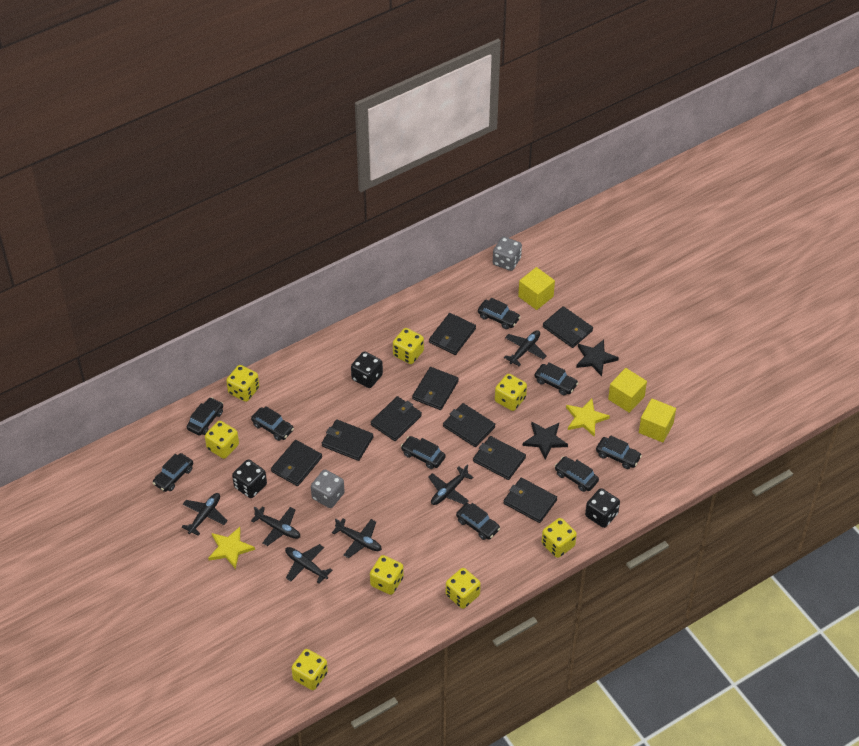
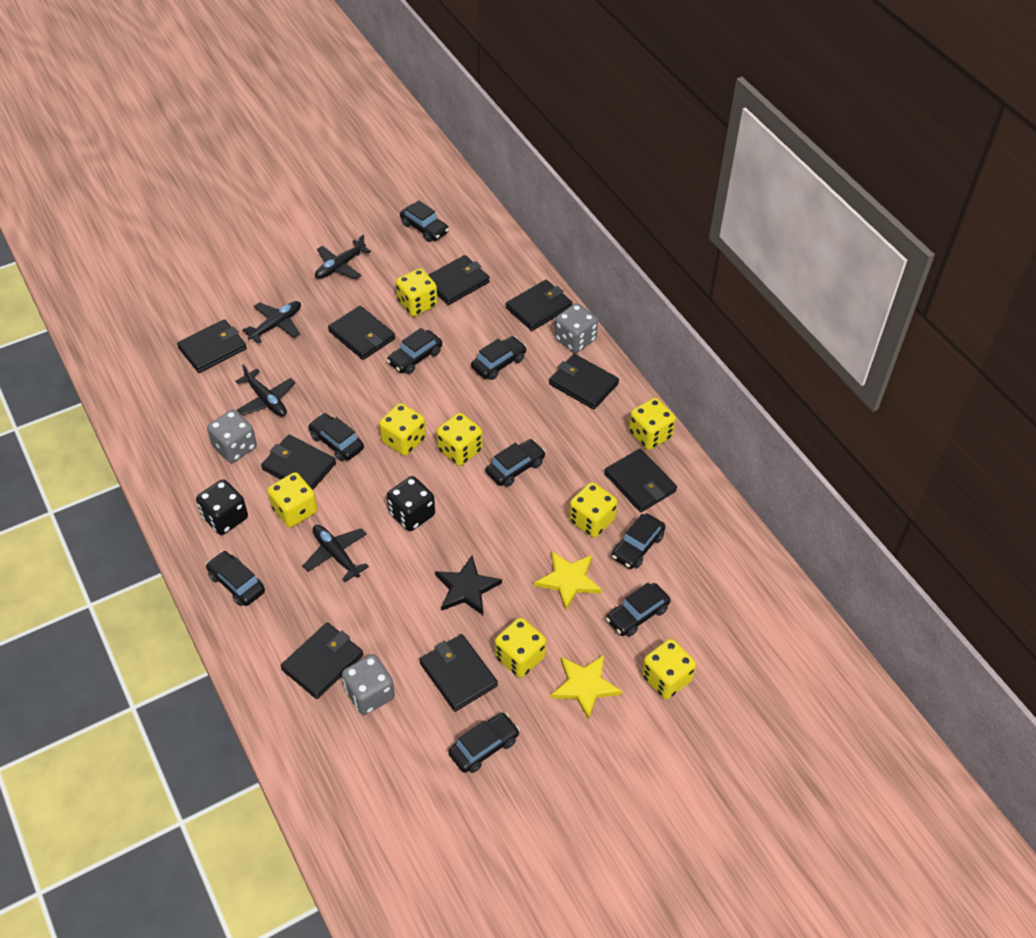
black dice: [232,459,267,498] [351,351,383,388] [585,488,620,528] = 3 -> [196,479,248,535] [387,476,435,531] = 2
black plane: [181,493,228,536] [251,507,300,546] [285,544,332,584] [332,518,382,558] [428,464,474,505] [504,331,547,366] = 6 -> [235,364,295,417] [242,301,301,344] [303,525,369,582] [315,235,371,279] = 4
black star: [523,422,568,459] [576,340,619,376] = 2 -> [435,556,502,615] = 1
grey dice: [311,470,345,508] [493,237,522,271] = 2 -> [207,410,257,463] [342,654,395,715] [555,303,598,353] = 3
yellow cube: [518,267,555,310] [608,368,647,413] [639,399,676,443] = 3 -> none = 0

